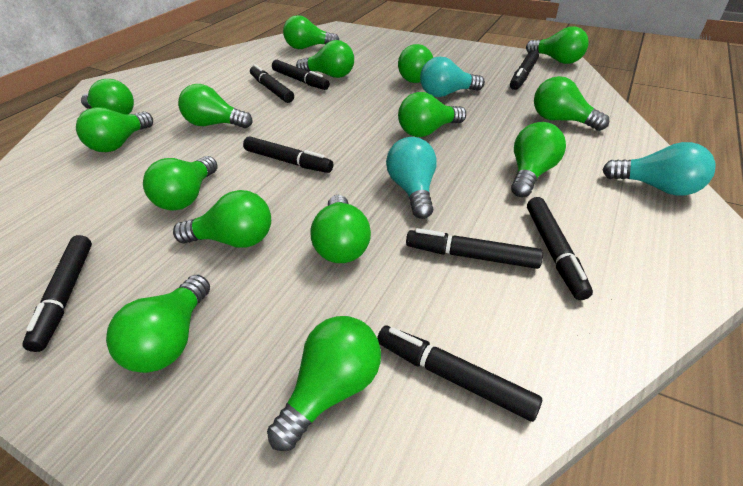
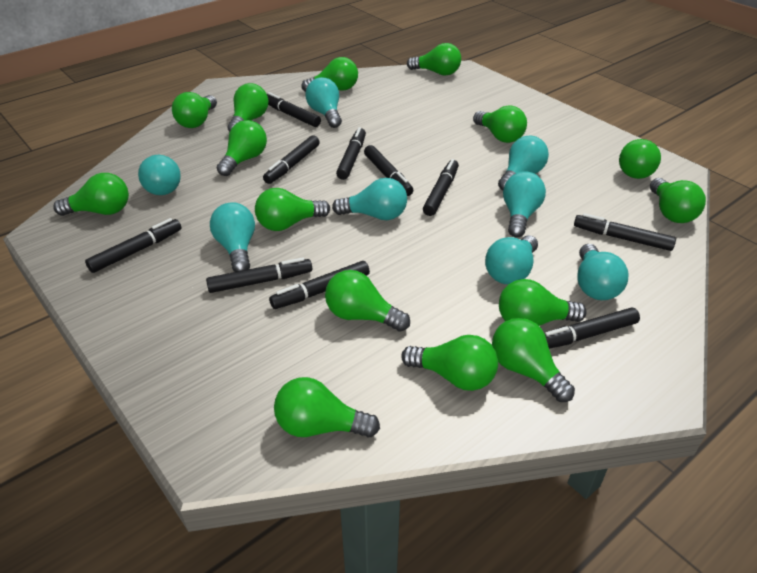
black marker: [22,235,92,352] [243,136,333,173] [250,64,294,103] [272,60,330,90] [377,326,542,422] [406,228,543,269] [510,50,539,90] [527,197,593,300] = 8 -> [85,218,181,273] [206,257,312,293] [263,135,320,184] [267,92,321,127] [269,261,370,309] [336,127,366,180] [364,145,413,196] [423,159,459,216] [544,307,640,349] [574,213,676,251] = 10
turquoise light bulb: [386,137,437,219] [420,57,485,97] [602,142,716,196] = 3 -> [138,155,181,195] [210,202,255,272] [305,77,342,128] [332,178,407,220] [485,235,538,284] [498,136,549,191] [503,171,546,237] [578,244,629,300] = 8

